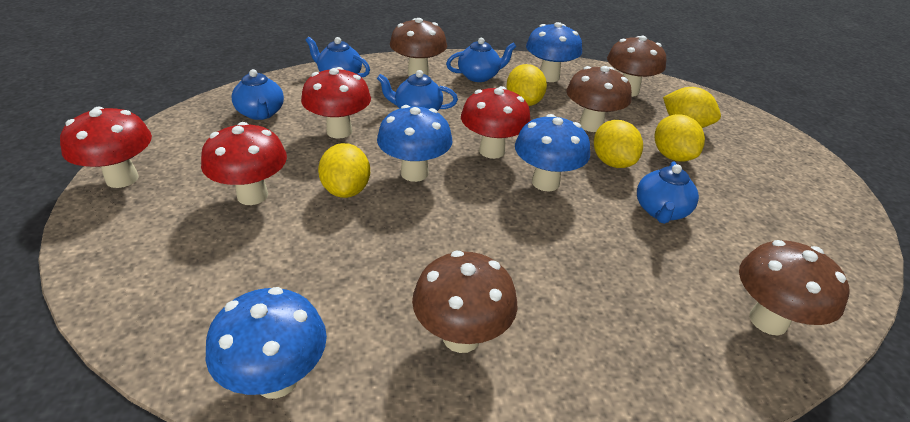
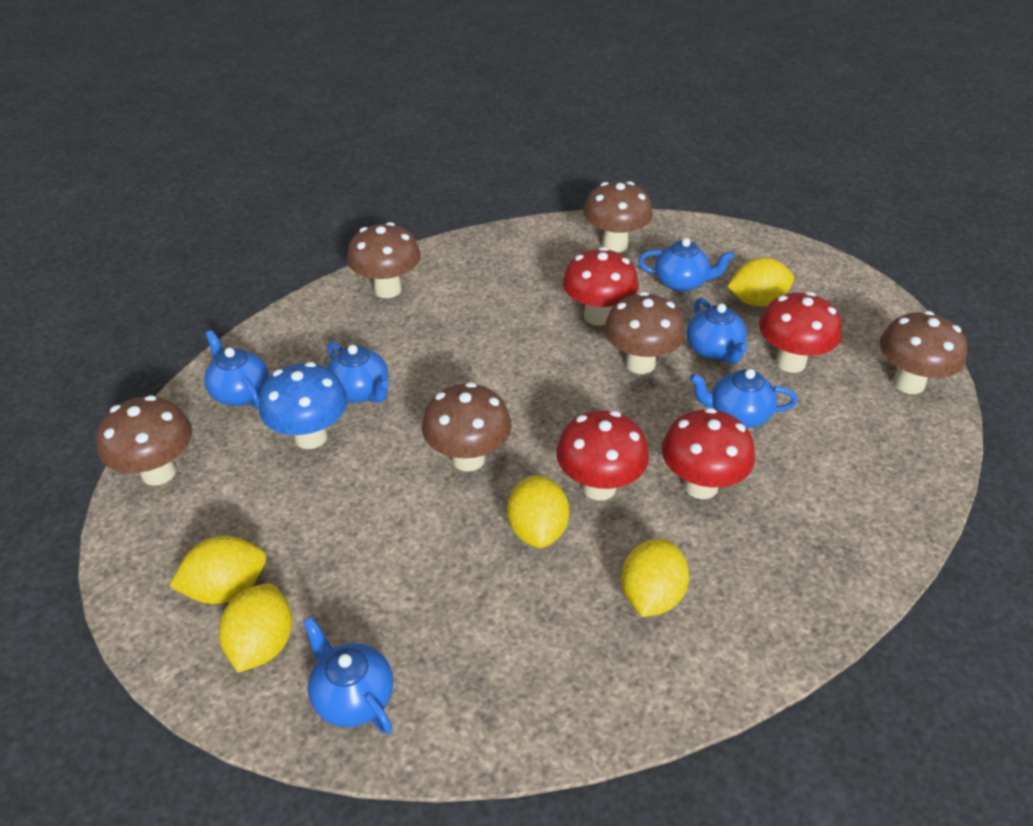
blue mushroom: [206,287,327,399] [377,105,452,182] [515,114,590,192] [526,22,582,82] = 4 -> [259,362,348,449] = 1
blue teapot: [232,69,284,120] [306,37,370,78] [377,70,458,111] [446,38,516,82] [637,161,699,224] = 5 -> [204,330,269,408] [303,617,393,734] [327,342,389,403] [638,238,735,292] [686,298,748,364] [690,369,798,428] = 6
brown mushroom: [390,18,447,76] [412,251,518,353] [566,66,632,132] [607,36,666,97] [739,240,850,335] = 5 -> [96,395,192,486] [347,222,421,298] [422,382,512,472] [583,181,653,252] [604,292,685,374] [880,311,967,394] = 6

